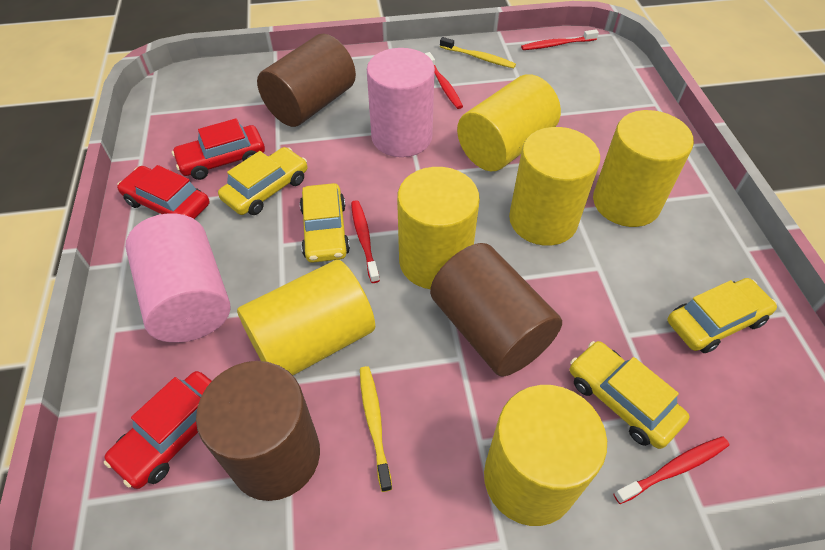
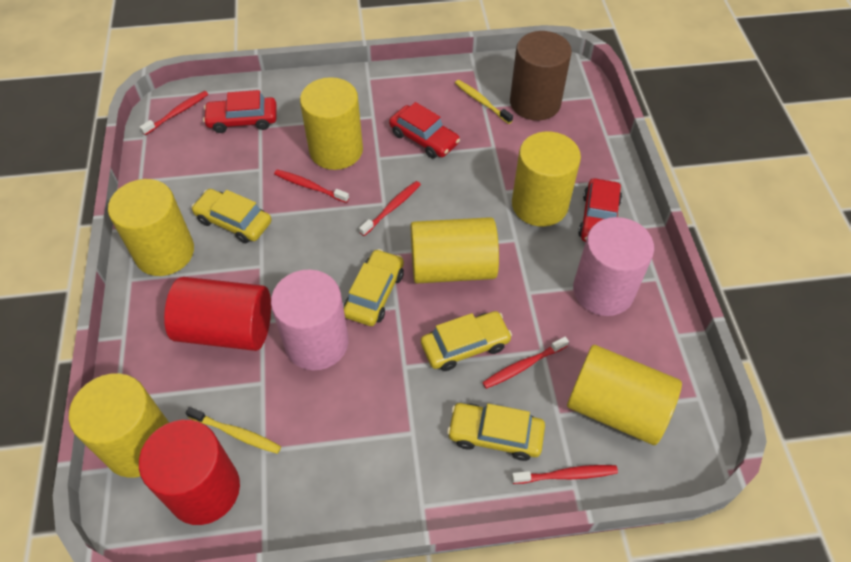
brown cylinder: [196,361,320,501] [257,34,356,127] [430,243,562,377] = 3 -> [510,31,572,121] = 1
red cylinder: none = 0 -> [139,420,240,525] [164,277,271,351] = 2
red toothbrush: [351,200,380,283] [425,52,463,109] [521,29,599,50] [614,436,729,504] = 4 -> [140,91,208,135] [274,170,349,203] [359,181,421,236] [482,337,569,389] [512,465,618,484] = 5

